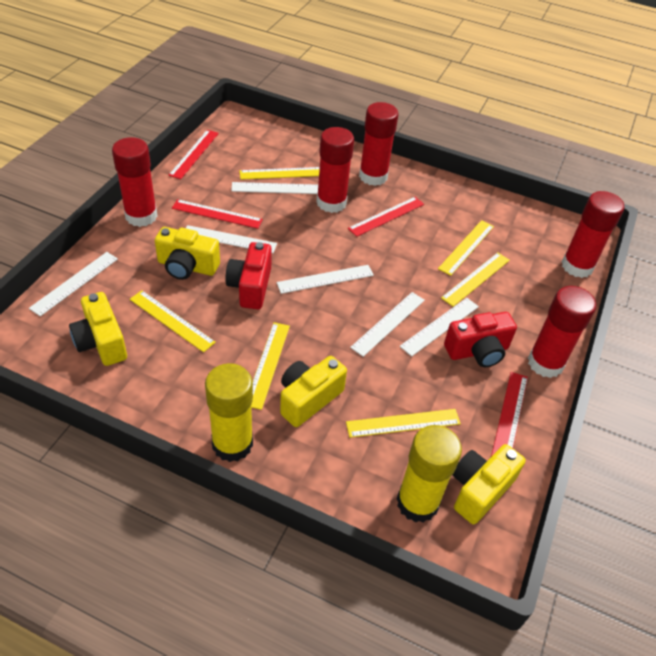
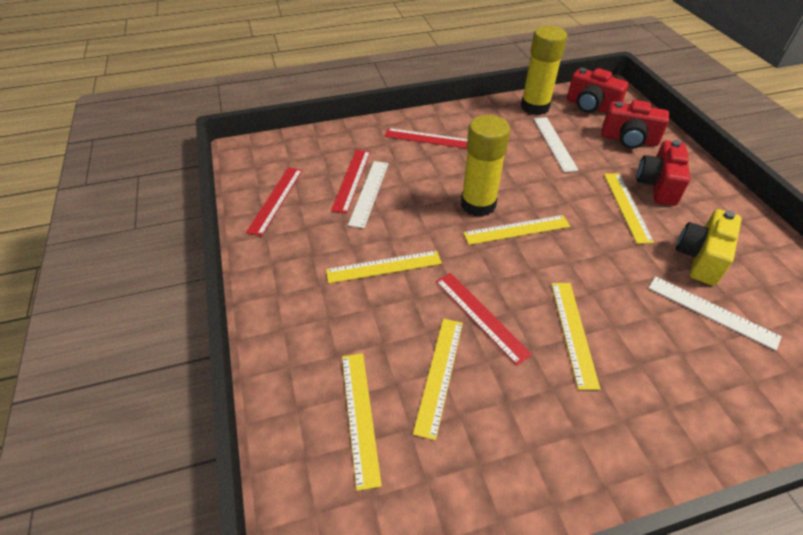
red camera: [225,242,272,309] [444,312,517,367] = 2 -> [567,68,629,113] [601,100,669,149] [636,140,690,206] = 3
red glue stick: [112,137,158,227] [316,127,354,213] [359,102,398,186] [528,286,596,378] [562,191,624,278] = 5 -> none = 0
white ruler: [29,252,118,316] [186,225,277,253] [231,182,318,194] [277,265,374,294] [350,292,425,357] [400,298,479,357] = 6 -> [348,161,389,228] [534,117,579,172] [648,276,782,351] = 3
yellow camera: [69,292,127,366] [155,227,220,280] [280,356,347,427] [453,444,526,524] = 4 -> [676,209,742,286] = 1

